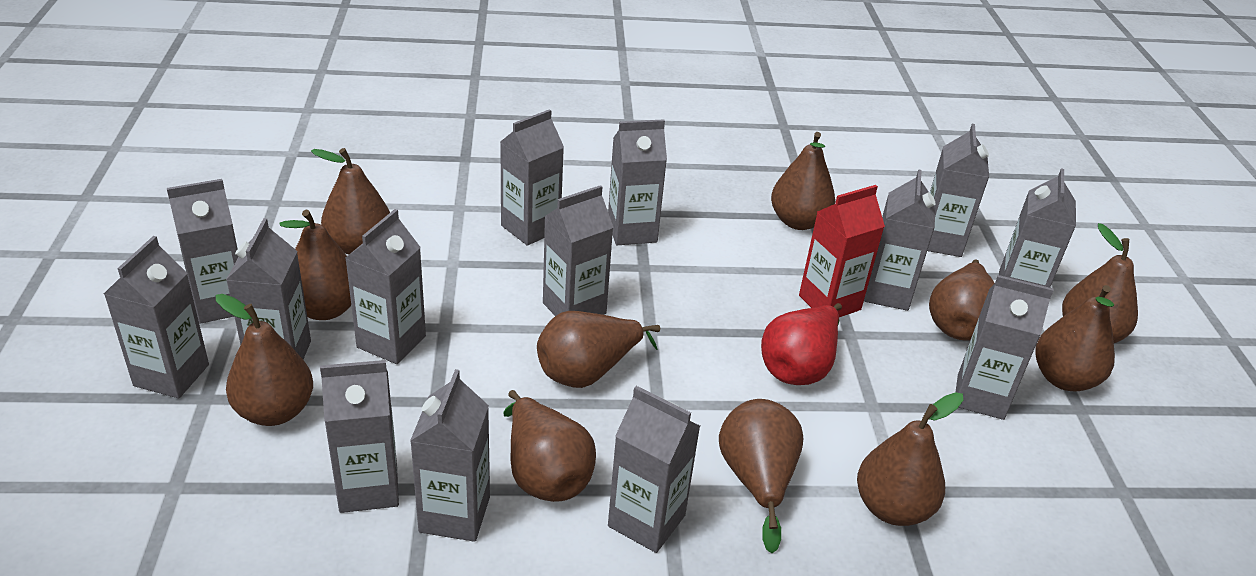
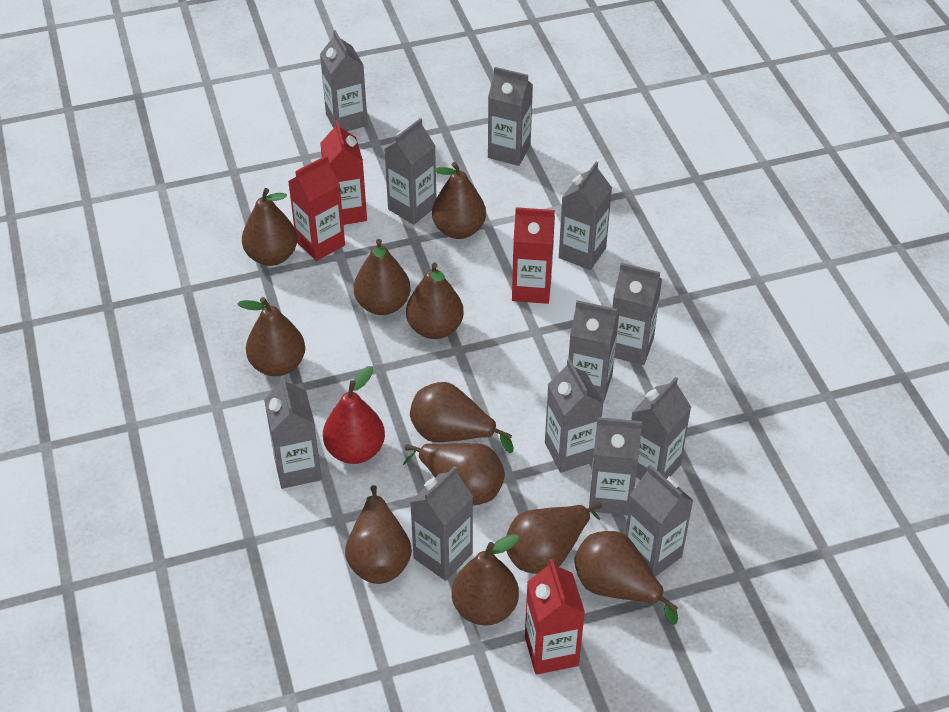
grey carton: [104,236,209,398] [167,179,238,324] [226,218,311,359] [320,360,399,513] [346,209,426,364] [410,369,490,542] [500,109,564,246] [543,185,614,316] [608,119,667,245] [608,386,700,553] [864,169,936,311] [927,124,989,257] [956,275,1054,420] [999,168,1076,288] = 14 -> [264,375,322,489] [320,30,368,131] [384,118,436,225] [410,466,473,581] [488,67,533,166] [545,359,603,473] [559,162,612,270] [568,300,619,402] [589,417,642,515] [612,263,662,365] [625,465,694,577] [631,377,691,480] = 12
red carton: [799,185,885,317] = 1 -> [288,155,345,261] [320,120,367,225] [512,207,555,304] [525,559,585,675] = 4

